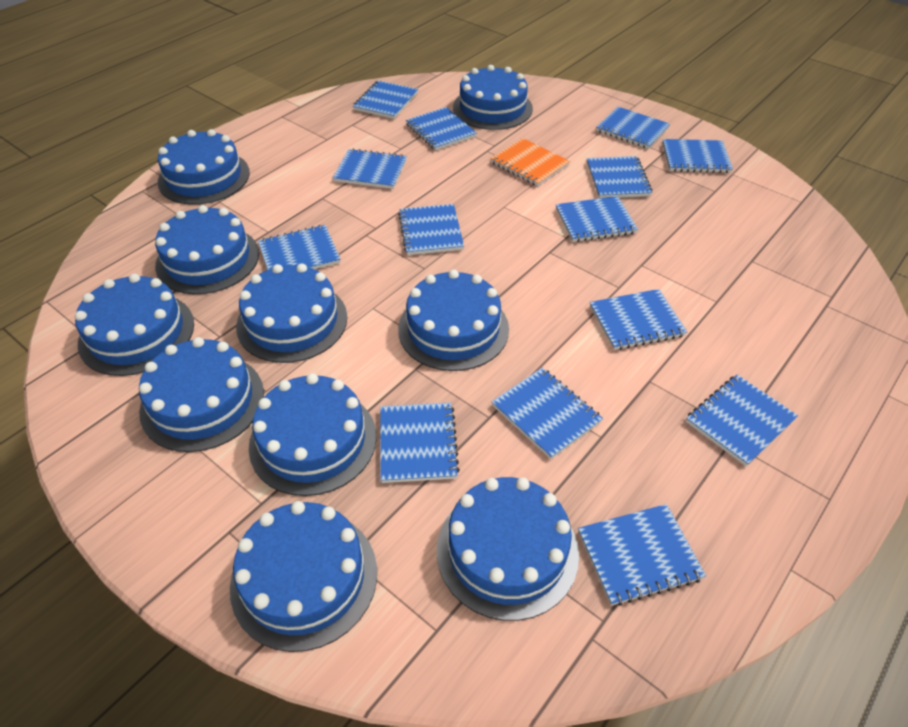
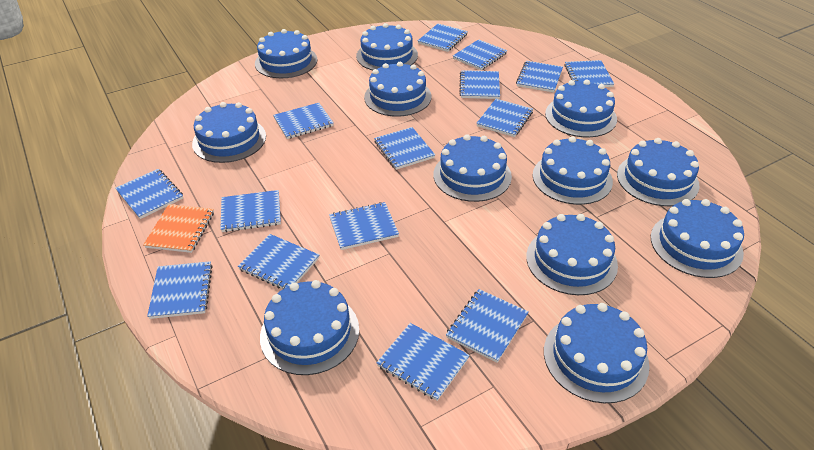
blue cake: [75,274,194,376] [139,337,264,452] [155,205,259,294] [158,129,250,205] [230,501,377,652] [236,263,347,363] [249,373,377,496] [398,269,509,371] [437,477,579,621] [453,65,533,130] = 10 -> [192,102,266,163] [255,29,317,78] [260,280,359,375] [356,23,418,70] [364,62,432,117] [433,134,512,202] [526,214,618,295] [533,136,613,205] [544,303,649,403] [545,80,617,137] [617,138,700,206] [651,199,744,278] = 12
blue notebook: [258,225,341,270] [333,148,407,189] [353,80,418,119] [380,402,460,483] [398,204,464,255] [406,107,477,151] [492,368,603,459] [556,196,638,242] [578,504,706,606] [587,156,653,198] [590,289,687,350] [596,107,670,149] [662,139,733,173] [686,374,798,466] = 14 -> [115,169,183,219] [147,261,213,319] [221,190,281,232] [238,234,319,289] [273,103,334,139] [329,202,399,250] [374,127,435,170] [376,323,470,401] [418,23,468,52] [446,289,529,363] [453,39,507,70] [459,70,500,99] [476,99,533,137] [516,61,563,93] [565,60,614,87] = 15

